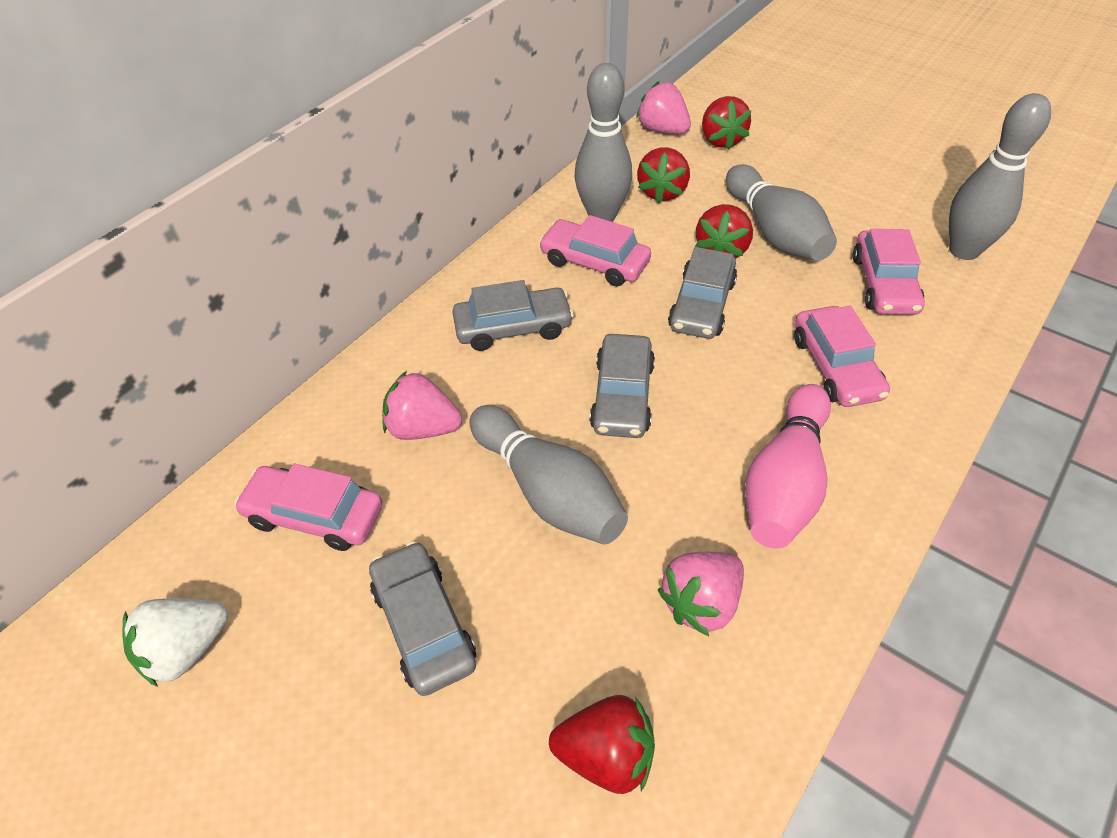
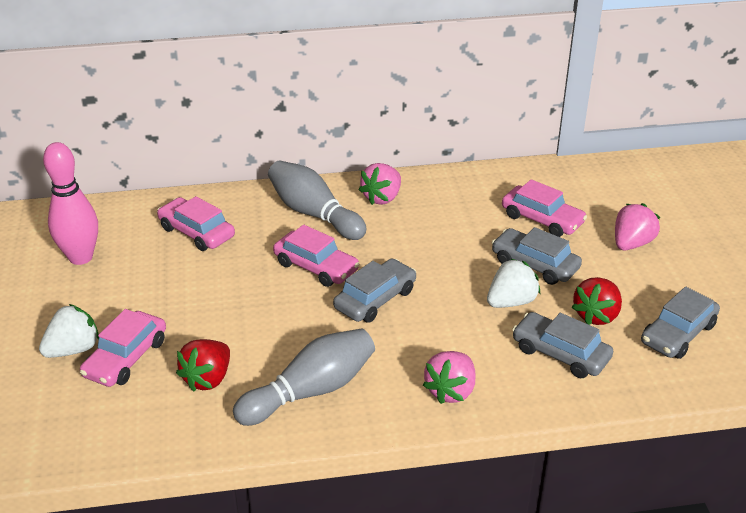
grey bowling pin: [470,405,628,545] [574,63,632,222] [726,164,837,261] [949,93,1051,260] = 4 -> [233,329,375,426] [268,161,366,240] = 2
red strawberry: [549,695,655,794] [637,147,690,203] [696,204,753,259] [702,96,751,150] = 4 -> [176,339,230,392] [572,277,622,325] = 2
white strawberry: [122,598,228,687] = 1 -> [39,304,99,358] [487,258,540,308] = 2

